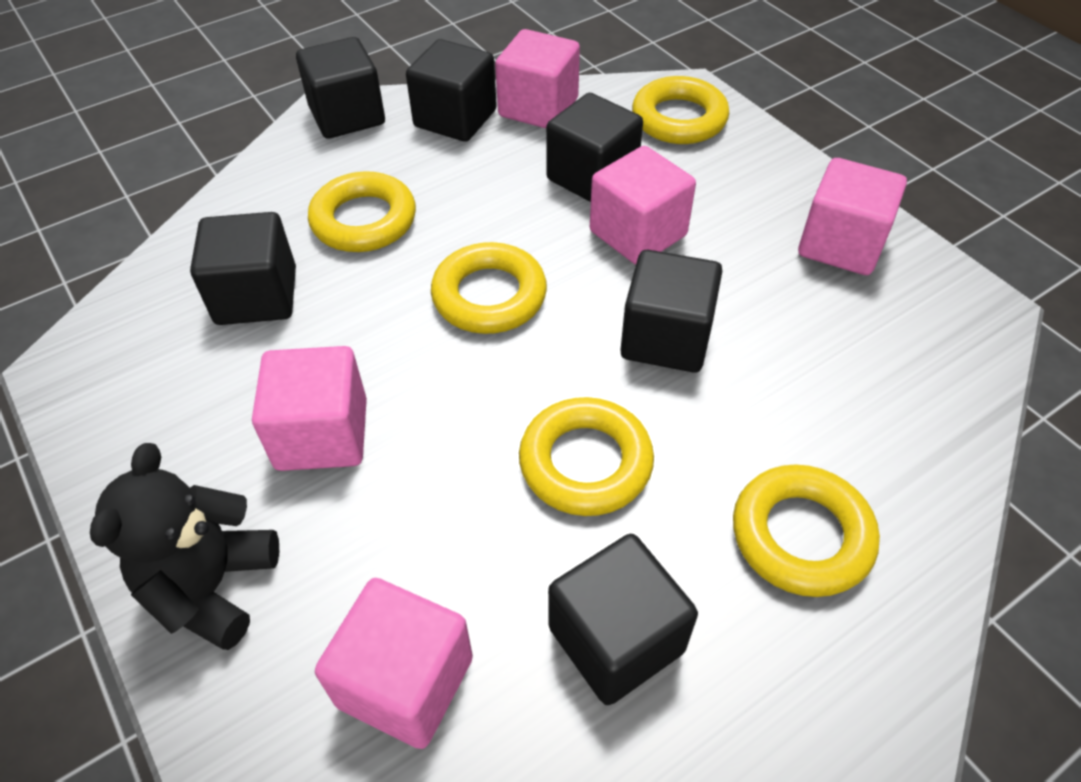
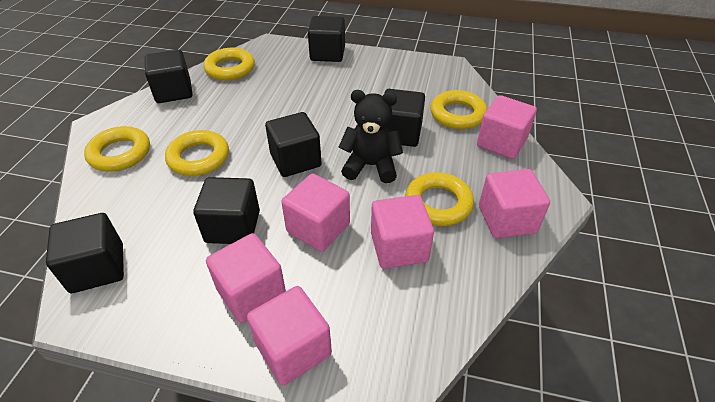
pink cube: [252,346,367,471] [315,578,473,749] [495,29,580,128] [590,146,696,265] [798,158,907,275] = 5 -> [206,233,286,323] [247,286,332,385] [281,174,350,252] [371,195,434,269] [477,95,537,159] [479,169,550,238] = 6

